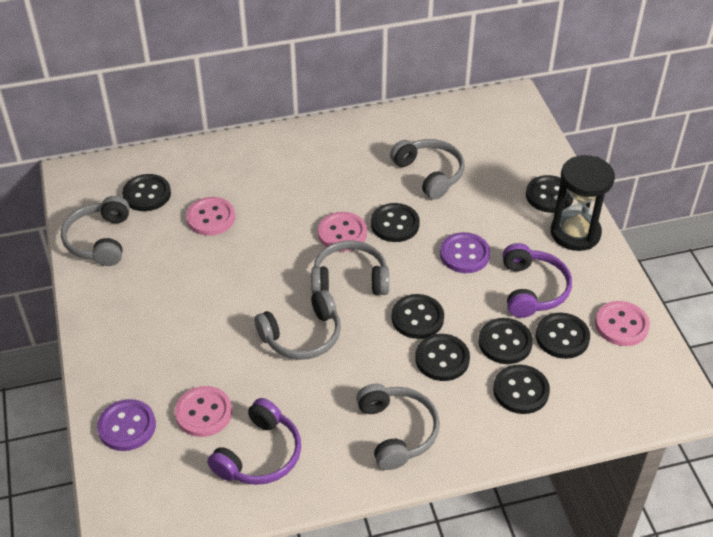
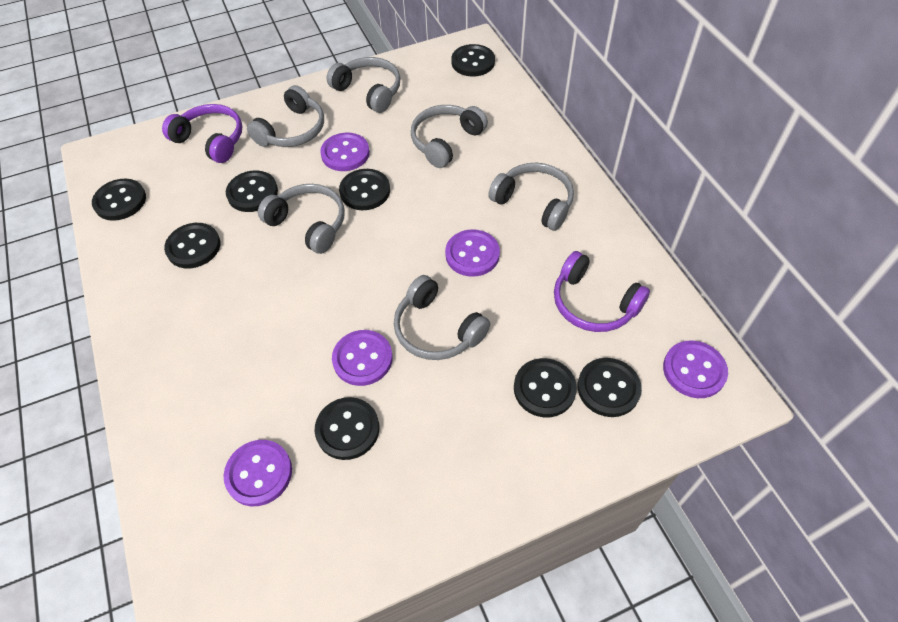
black hourglass: [551,155,615,251] = 1 -> none = 0
grey headphones: [61,196,130,266] [254,290,341,360] [311,240,389,295] [356,384,440,470] [390,139,464,200] = 5 -> [247,85,324,147] [258,184,345,254] [327,57,400,113] [394,275,490,360] [411,105,488,168] [488,163,574,231] = 6
pink button: [175,386,232,437] [186,197,235,236] [318,212,367,251] [595,301,650,346] = 4 -> none = 0
purple button: [97,399,156,451] [440,232,490,273] = 2 -> [223,440,292,506] [320,133,370,171] [332,330,393,386] [445,229,500,277] [663,340,728,398] = 5

